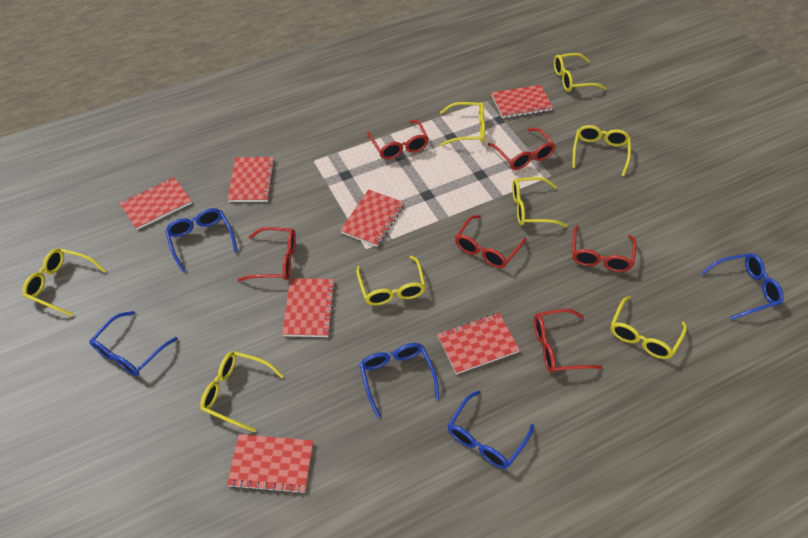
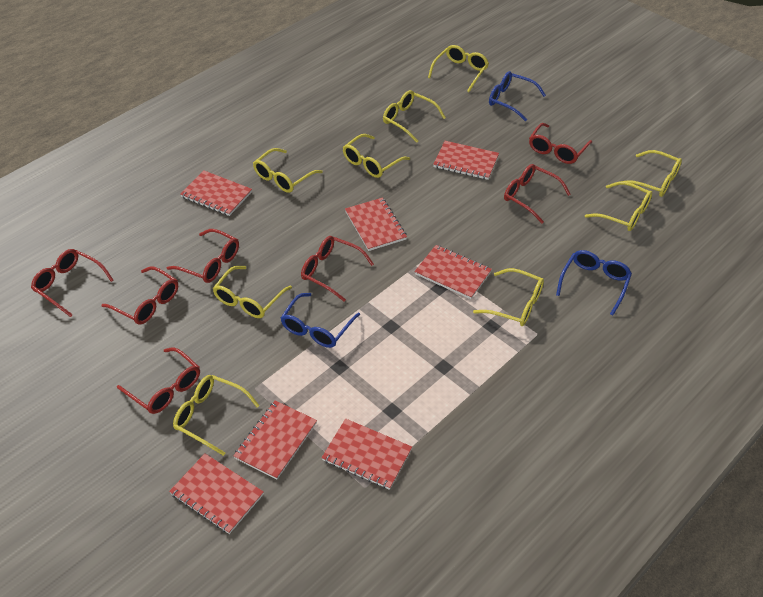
blue glasses: [89,311,178,376] [165,208,238,272] [359,343,439,418] [448,391,534,469] [701,253,784,320] = 5 -> [281,293,360,348] [489,71,546,121] [556,250,632,315] = 3
red glasses: [238,227,296,281] [367,120,429,160] [455,215,526,268] [488,128,555,170] [534,309,603,373] [572,225,637,272] = 6 -> [31,249,113,317] [102,266,178,325] [117,347,200,414] [167,229,239,283] [301,236,374,302] [504,164,571,224] [529,123,592,164] = 7
yellow glasses: [22,248,106,316] [200,351,284,432] [356,256,426,305] [440,102,485,146] [512,177,567,227] [554,53,606,92] [572,125,631,176] [611,296,687,359] = 8 -> [173,375,260,456] [213,266,292,318] [253,148,323,193] [343,134,410,178] [383,90,446,143] [428,45,489,92] [473,268,544,326] [585,182,652,231] [620,150,682,197] = 9

